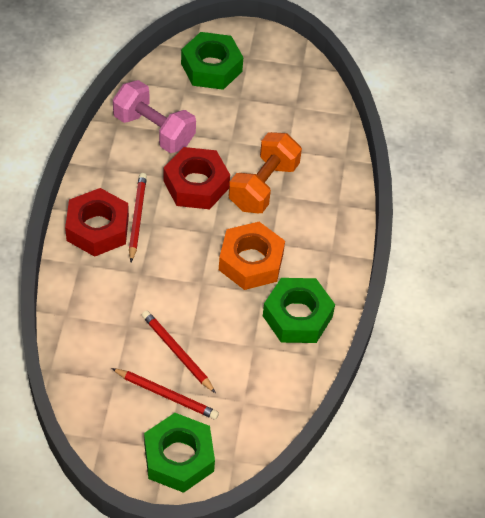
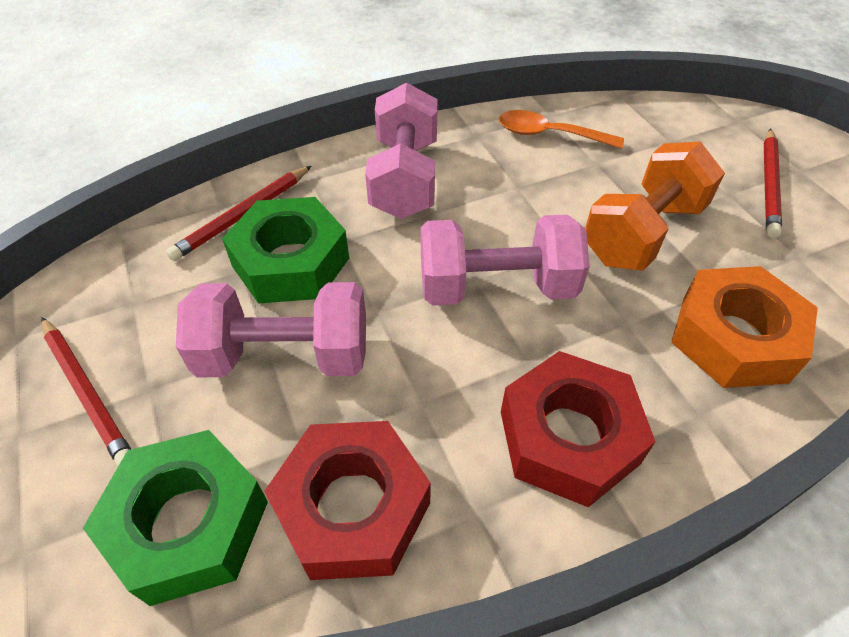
green nut: [144,413,215,493] [181,32,243,90] [263,278,335,343] = 3 -> [83,430,268,606] [222,197,349,304] = 2
orange spoon: none = 0 -> [499,110,624,149] = 1
pink dumbbell: [113,80,196,153] = 1 -> [176,282,366,377] [365,82,438,219] [421,214,590,306] = 3

